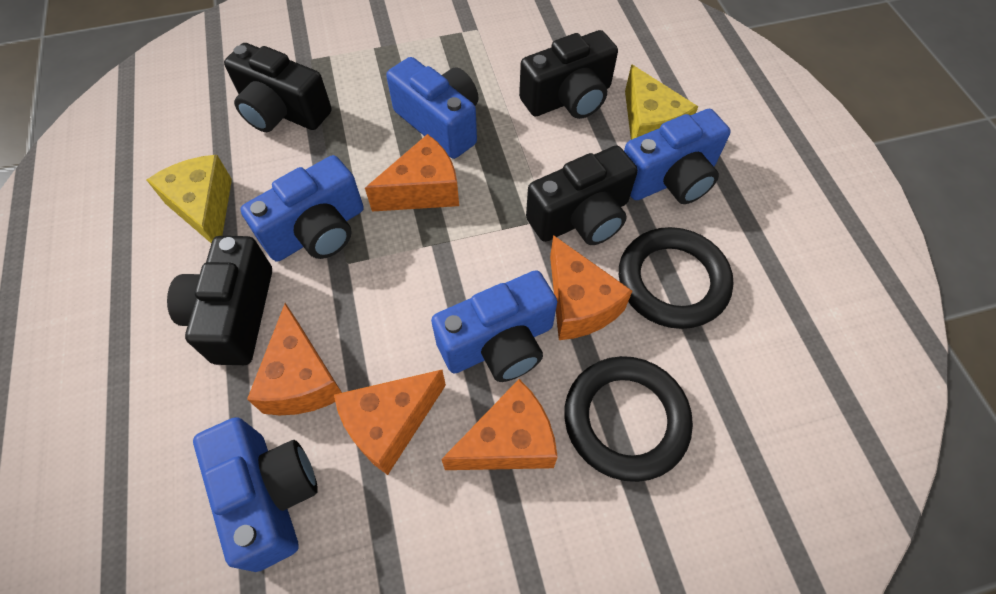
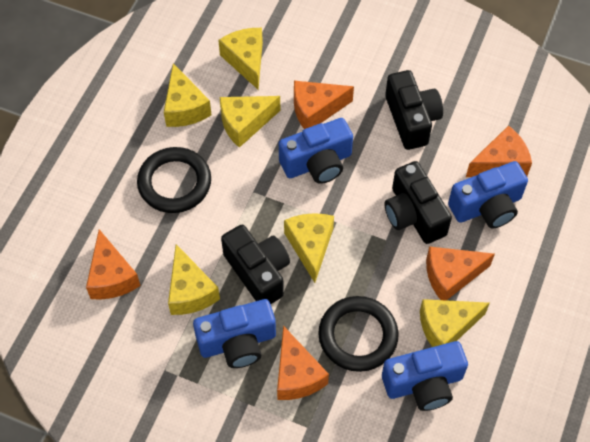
black camera: [167,236,272,365] [224,43,332,132] [519,30,618,119] [526,146,638,245] = 4 -> [221,225,290,304] [384,161,452,244] [385,70,443,150] = 3
blue camera: [193,417,318,572] [240,155,364,262] [386,57,479,159] [431,270,557,382] [624,109,731,204] = 5 -> [193,299,276,368] [279,118,353,184] [382,341,468,411] [448,161,528,228] = 4
yellow cheese: [147,155,232,243] [625,64,698,140] = 2 -> [164,63,212,127] [168,244,220,315] [218,28,263,90] [220,96,280,148] [284,213,334,283] [420,299,490,347] = 6

